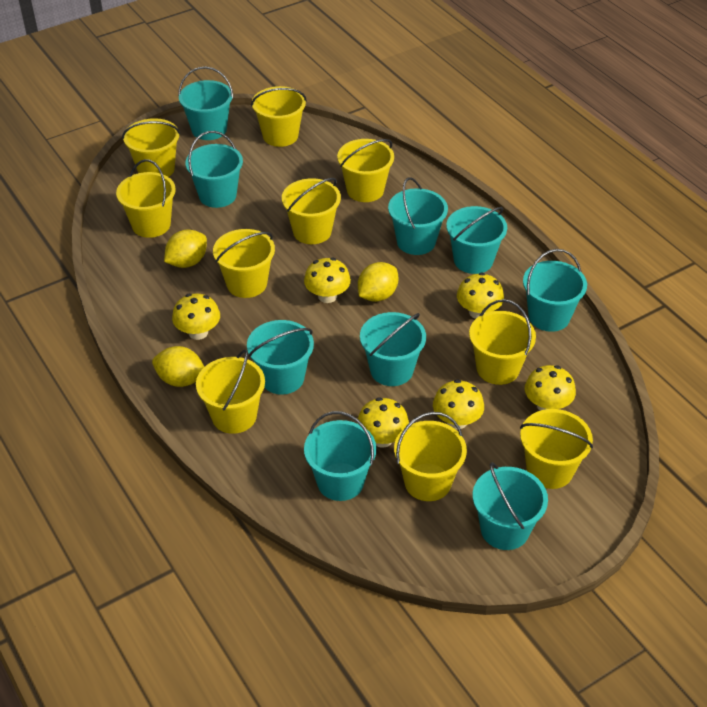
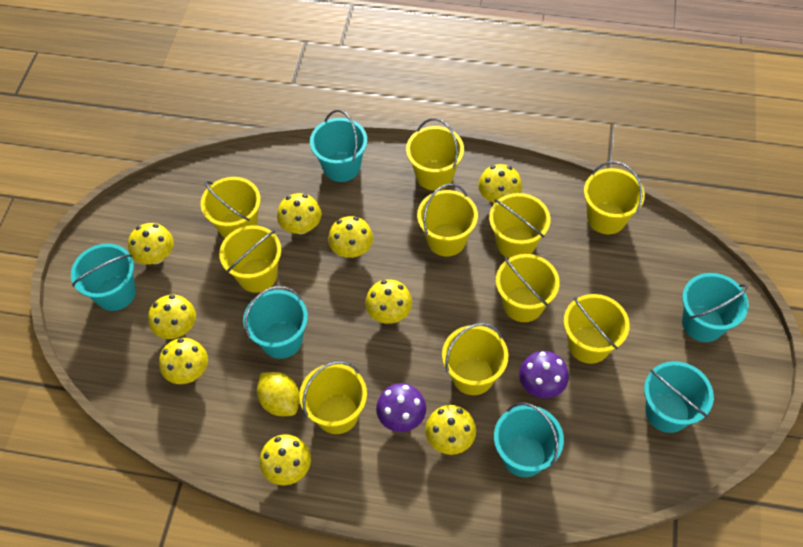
purple mushroom: none = 0 -> [376,383,426,432] [519,351,569,398] = 2
turquoise bucket: [178,66,233,140] [186,131,243,208] [247,320,314,395] [304,411,376,501] [360,312,426,386] [388,177,448,255] [446,206,507,274] [473,462,548,550] [523,249,587,332] = 9 -> [71,243,136,311] [243,286,308,359] [310,110,367,182] [494,402,564,477] [644,361,714,433] [682,273,749,342] = 6
yellow lemon: [152,346,204,387] [164,230,207,268] [358,262,398,302] = 3 -> [257,372,300,416] = 1
yellow mushroom: [172,293,220,340] [304,258,351,303] [357,397,409,448] [433,379,484,430] [457,273,504,319] [525,365,576,411] = 6 -> [128,223,174,264] [148,295,196,339] [159,338,208,384] [259,434,311,485] [277,193,321,234] [328,216,373,258] [365,279,412,324] [425,405,476,455] [478,164,522,204] = 9

